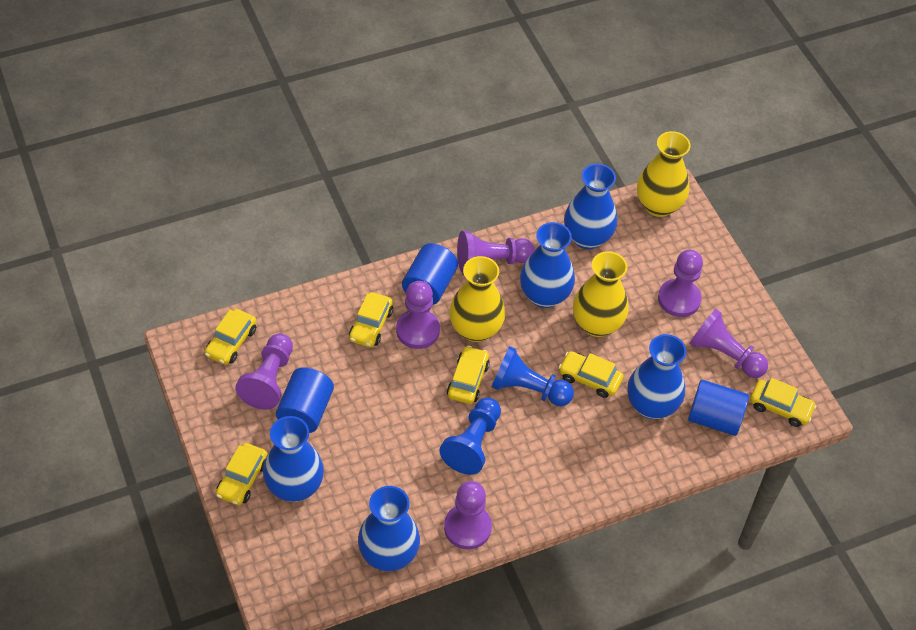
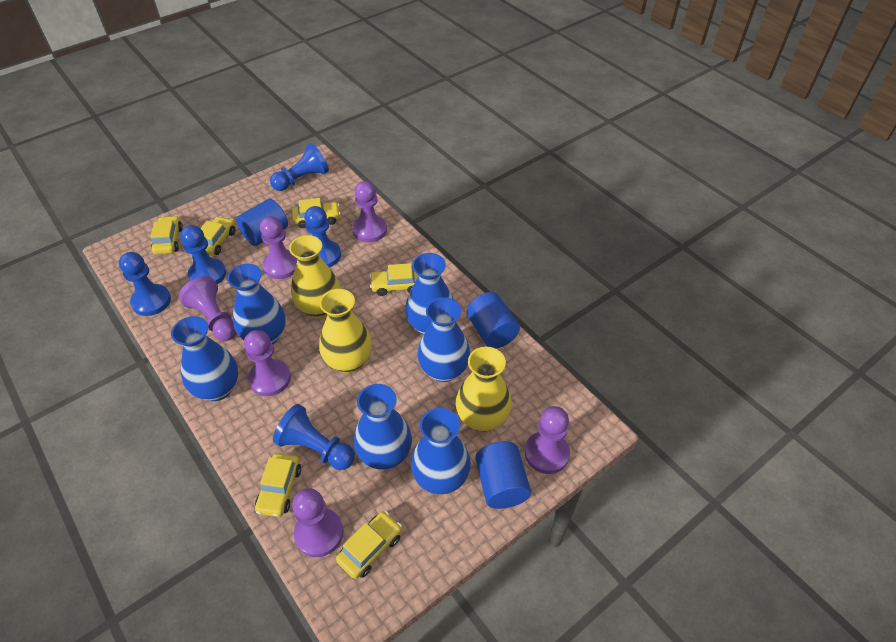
blue pawn: [439,397,501,475] [491,346,574,406] = 2 -> [119,252,171,316] [180,225,226,284] [270,143,329,191] [273,404,355,470] [304,206,341,267] = 5
blue vase: [263,416,324,502] [358,486,420,571] [520,222,575,308] [564,164,617,249] [627,334,686,419] = 5 -> [171,316,238,401] [227,264,286,344] [353,384,412,470] [405,253,454,335] [411,408,471,494] [417,297,471,382] = 6

